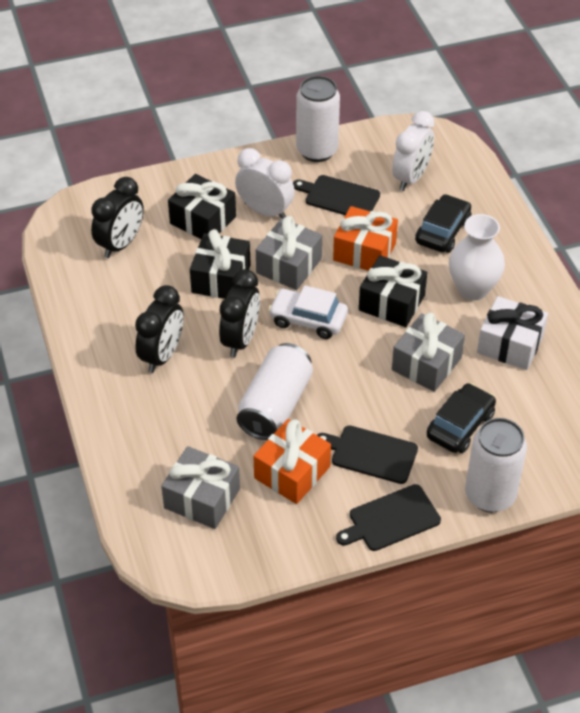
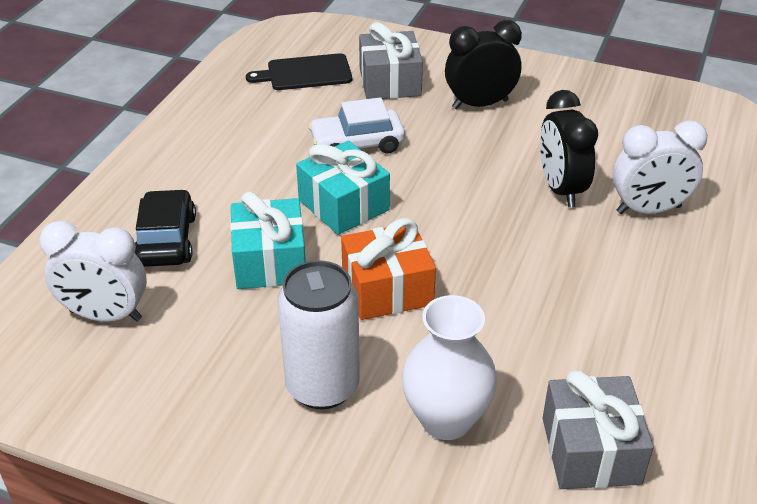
black car: [415,194,471,253] [427,383,496,453] = 2 -> [134,189,196,267] = 1
black clock: [91,177,144,258] [135,285,184,373] [219,269,260,357] = 3 -> [445,20,522,109] [540,90,598,207] = 2
black cutting board: [293,175,380,215] [317,425,418,484] [336,484,441,551] = 3 -> [246,53,352,90] = 1
black gift: [168,174,236,239] [190,229,251,299] [359,255,427,327] = 3 -> none = 0
grey gift: [161,446,240,529] [256,216,322,290] [392,312,465,392] = 3 -> [359,22,423,99] [542,370,654,489] = 2
orange gift: [253,419,331,504] [333,206,398,271] = 2 -> [341,218,436,320] = 1
turquoise gift: none = 0 -> [230,192,306,289] [296,141,390,235] = 2
white can: [237,343,313,440] [296,76,340,162] [465,418,527,512] = 3 -> [277,260,360,409] = 1
white gift: [477,296,548,370] = 1 -> none = 0

